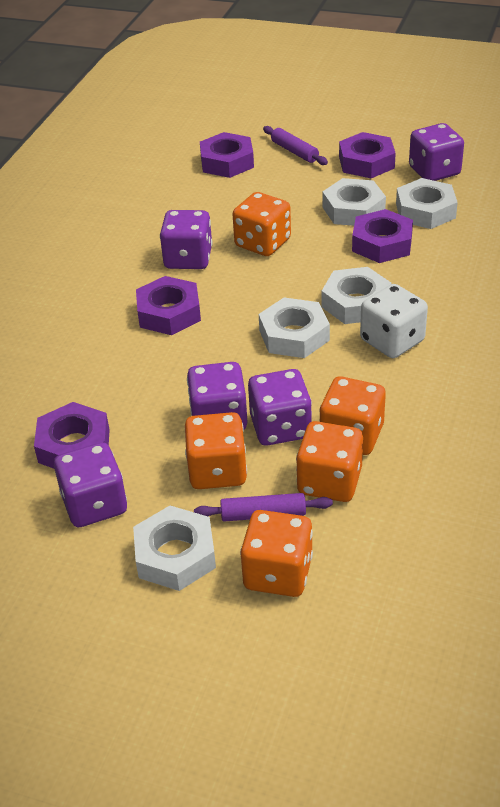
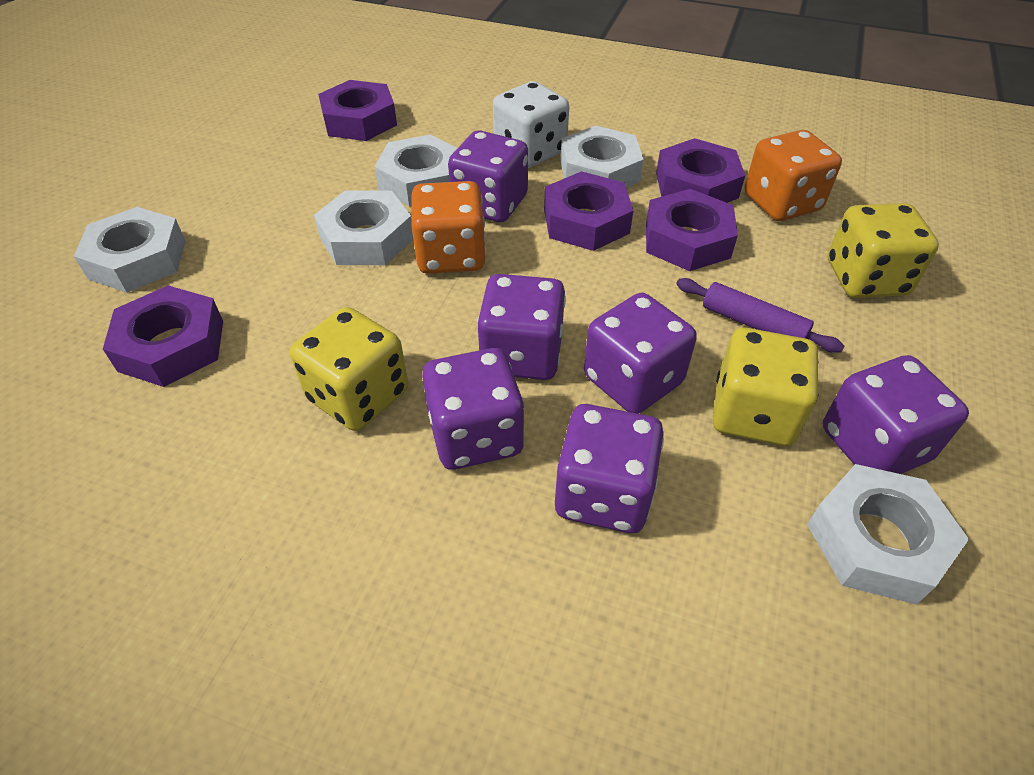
orange dice: [185,412,247,489] [233,192,291,256] [240,510,313,597] [296,421,363,502] [319,376,386,455] = 5 -> [411,181,486,274] [745,130,842,221] = 2
purple dice: [54,442,127,527] [160,210,212,269] [187,362,248,429] [248,369,312,446] [409,123,464,181] = 5 -> [422,348,525,470] [448,130,528,222] [477,274,566,380] [555,404,664,533] [584,293,697,414] [823,355,969,474] = 6
purple rolling pin: [194,493,333,521] [263,126,328,165] = 2 -> [676,278,844,353] = 1
yellow dice: none = 0 -> [290,307,408,431] [713,328,819,446] [828,203,939,298] = 3

